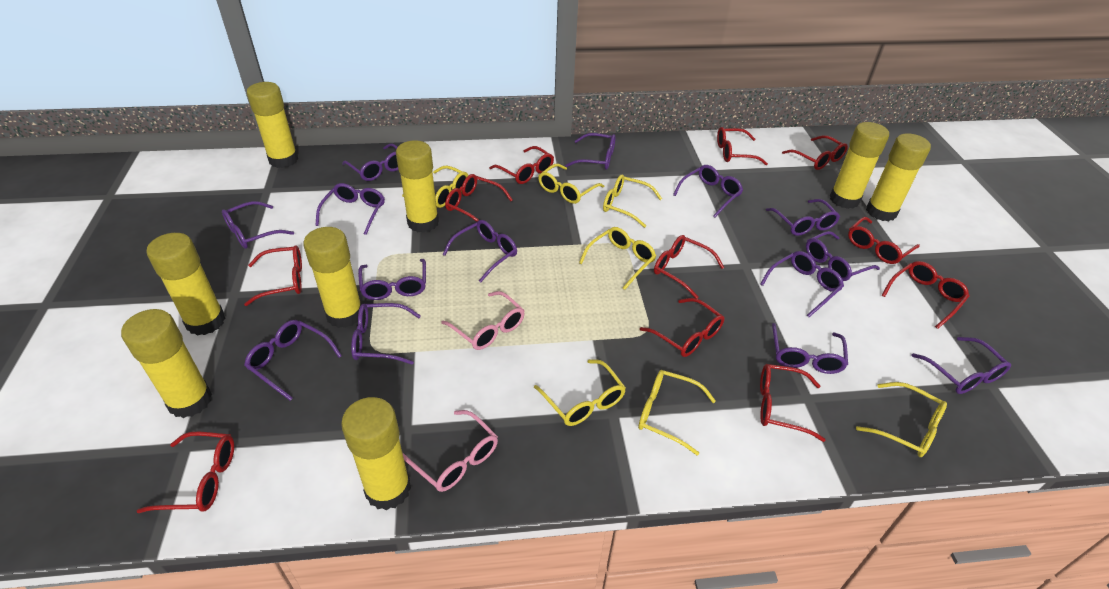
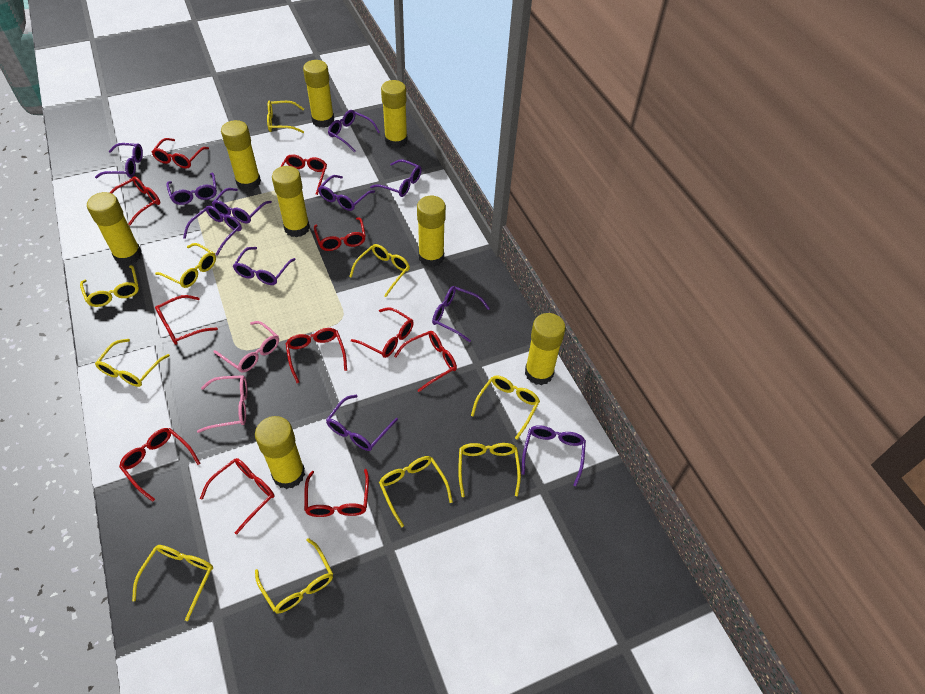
purple glasses: [222,201,294,249] [244,320,342,400] [315,183,385,235] [342,143,398,181] [351,303,421,365] [358,259,426,300] [442,220,517,283] [565,133,616,170] [673,165,743,218] [760,251,844,317] [766,199,840,236] [772,323,848,374] [806,231,880,281] [911,337,1011,394] = 14 -> [95,143,143,178] [166,173,217,205] [183,206,242,256] [212,188,272,223] [233,247,296,285] [318,175,375,211] [326,395,398,451] [328,110,380,152] [370,159,422,197] [432,286,490,342] [522,425,586,487] = 11
yellow glasses: [402,166,468,208] [534,359,626,426] [538,164,604,204] [579,227,656,290] [603,174,662,228] [638,370,716,456] [856,382,947,457] = 7 -> [80,265,139,307] [95,339,170,387] [132,545,213,621] [155,243,216,288] [255,538,333,613] [267,101,304,133] [349,244,410,297] [379,456,453,527] [458,443,521,497] [471,376,540,440] = 10

